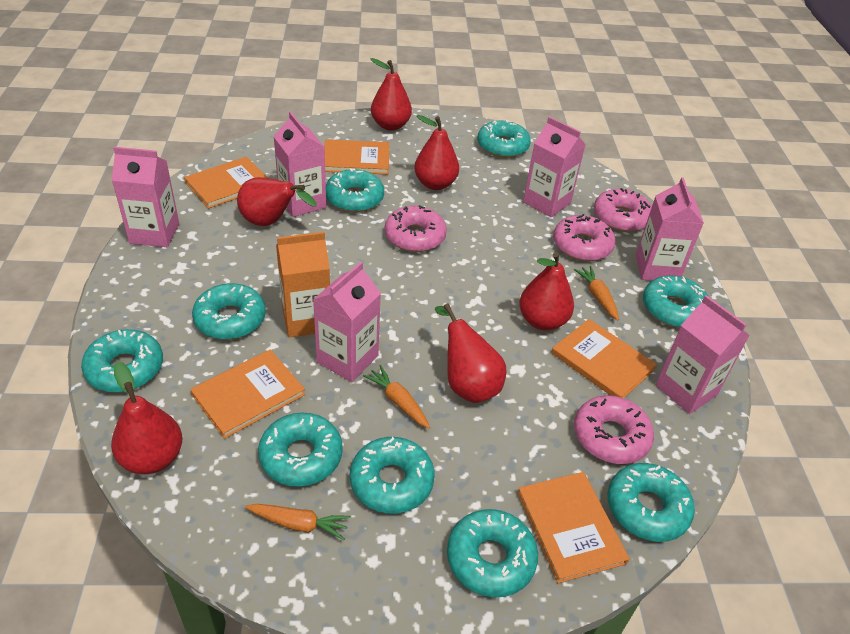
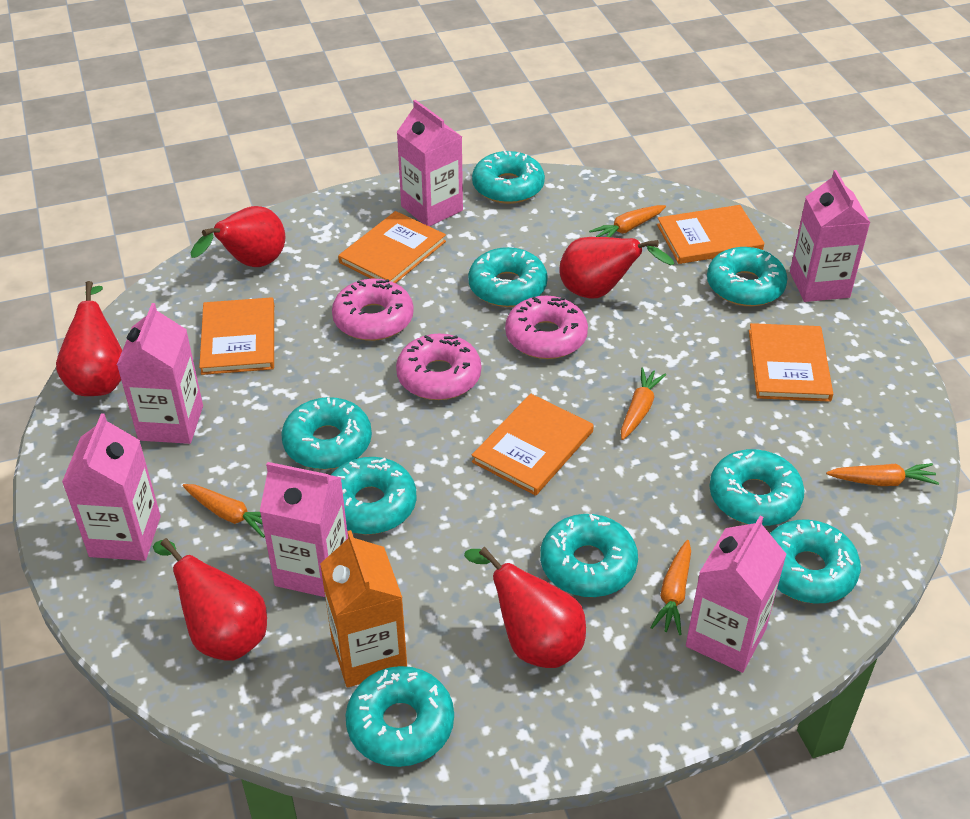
orange carrot: [245,504,351,540] [363,365,430,428] [574,266,619,321] = 3 -> [182,484,265,538] [589,205,666,237] [621,367,666,440] [650,540,691,635] [826,463,939,486] = 5
pink donut: [385,205,447,252] [553,214,616,261] [574,395,654,464] [594,188,652,232] = 4 -> [332,279,414,341] [396,334,481,400] [505,296,588,359] = 3
red pear: [111,361,182,474] [237,177,316,226] [371,58,412,131] [414,115,459,190] [435,303,507,403] [519,252,574,331] = 6 -> [56,281,122,396] [153,538,267,661] [191,206,285,267] [464,547,586,668] [559,237,674,299] = 5

